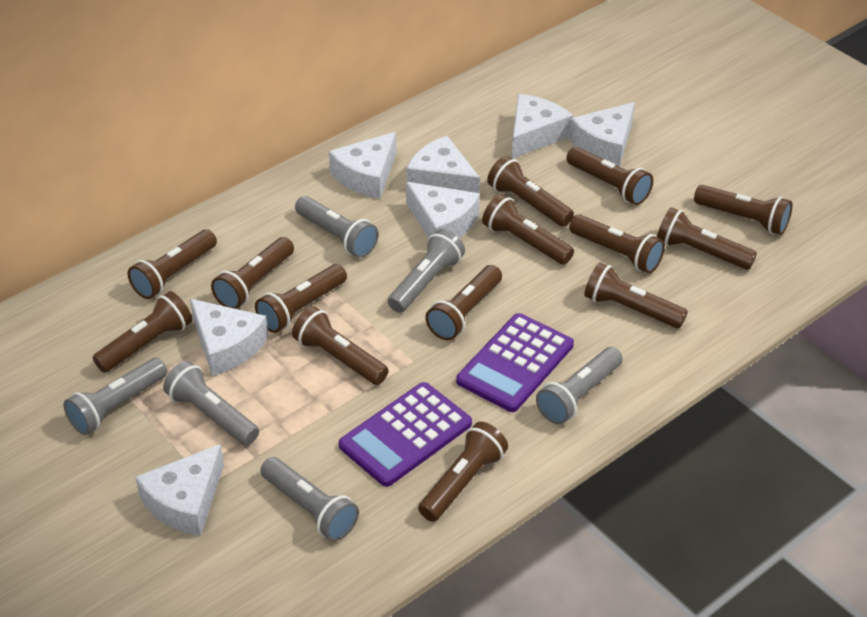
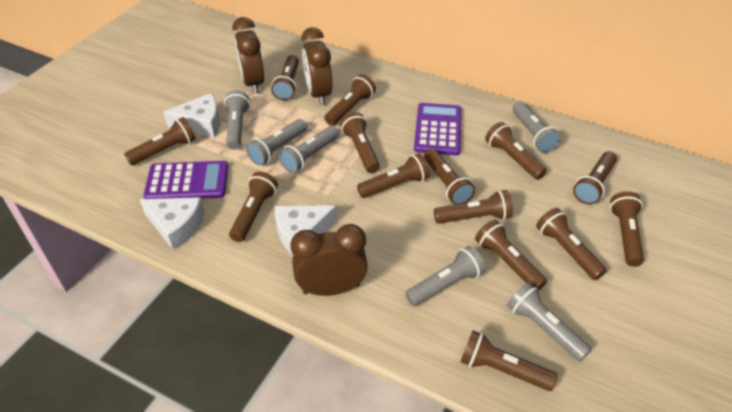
brown clock: none = 0 -> [233,17,264,94] [290,224,368,296] [301,27,332,106] = 3
white cheese: [135,444,224,536] [190,299,268,376] [329,132,397,199] [406,136,480,196] [406,182,479,238] [512,94,573,159] [569,102,635,166] = 7 -> [139,197,205,250] [163,93,220,138] [275,205,337,255] = 3

